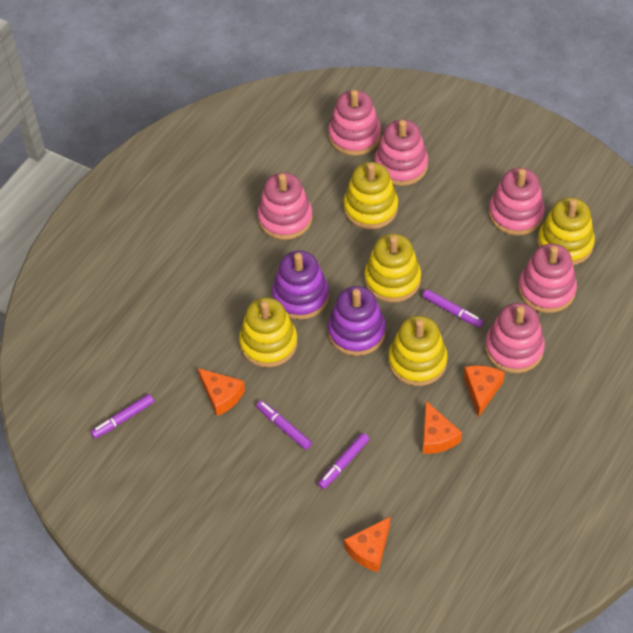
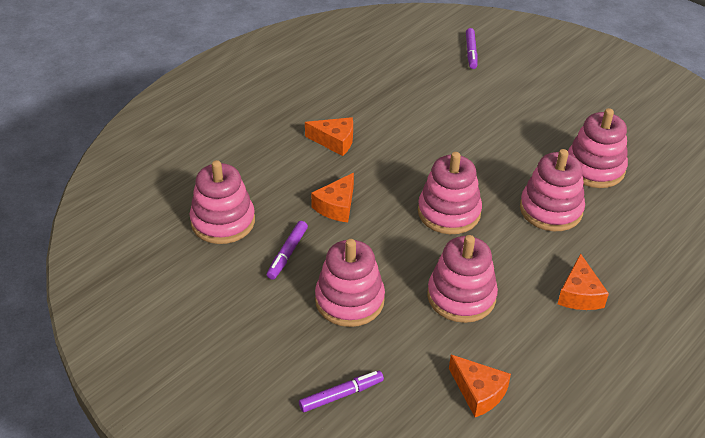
purple marker: [91,394,154,439] [256,400,312,450] [318,433,369,489] [422,289,484,328] = 4 -> [267,221,308,280] [299,371,384,412] [466,28,478,69] = 3
purple stacking toy: [272,251,329,320] [328,286,386,356] = 2 -> none = 0
yellow stacking toy: [239,297,298,367] [343,162,398,229] [364,234,421,303] [388,316,448,386] [537,198,595,265] = 5 -> none = 0

